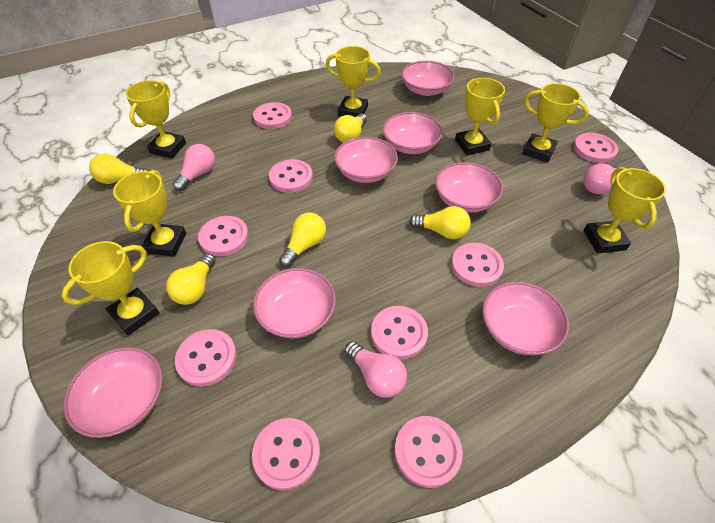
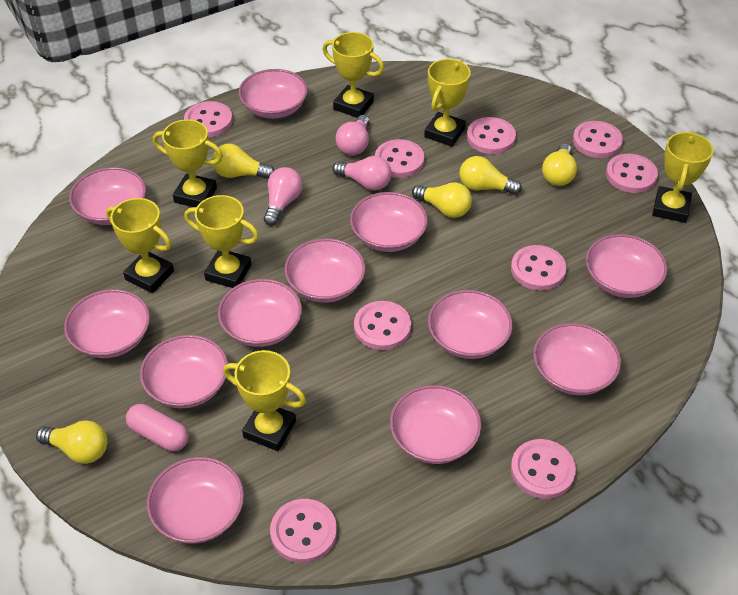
pink bowl: [63,347,163,438] [253,268,336,338] [334,137,398,183] [382,112,443,154] [401,61,454,96] [435,162,503,213] [482,282,569,355] = 7 -> [64,289,150,358] [69,167,146,225] [140,335,228,409] [147,457,244,543] [218,279,302,347] [239,69,308,119] [284,238,366,303] [350,192,428,252] [390,385,482,464] [428,290,513,359] [533,323,621,395] [586,234,668,298] = 12
pink capsule: none = 0 -> [126,404,189,451] = 1

